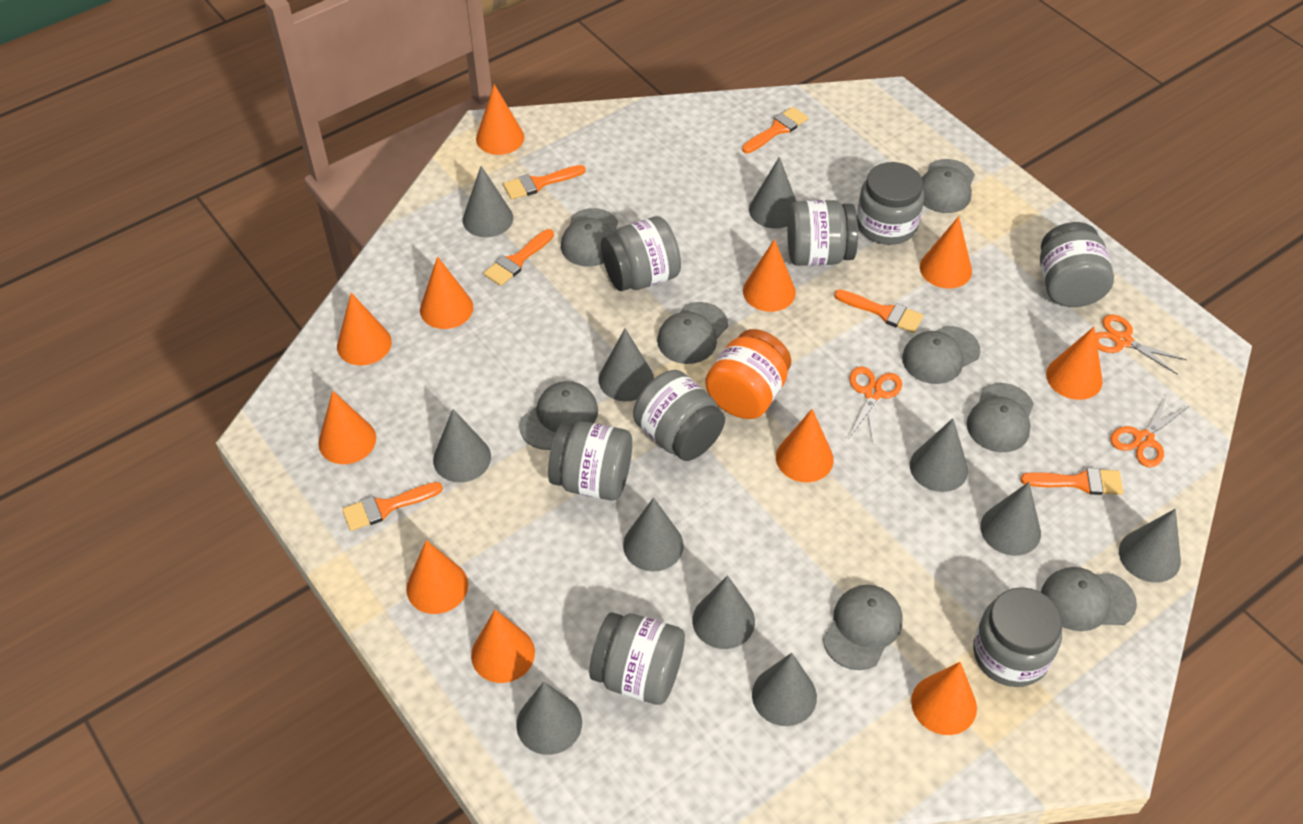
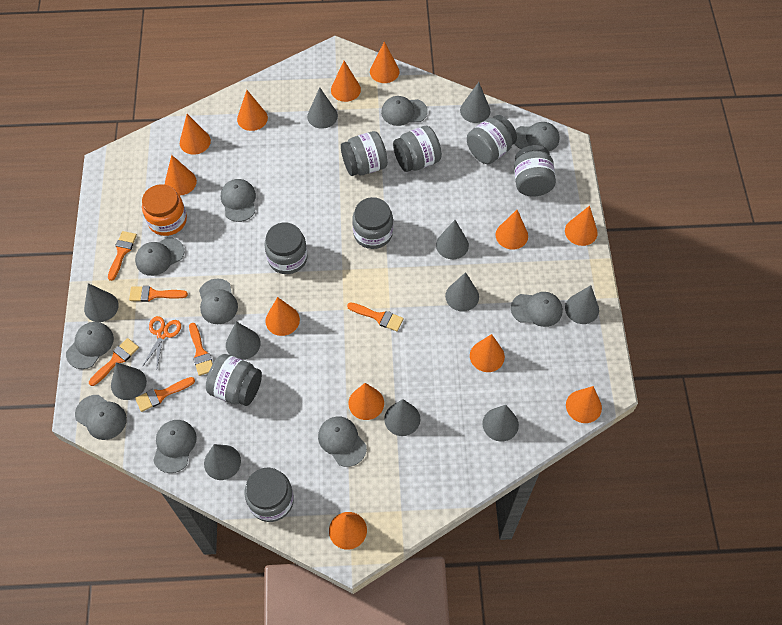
grey cap: [519,381,598,450] [561,208,618,267] [657,302,728,364] [823,585,902,670] [902,326,980,384] [922,159,975,213] [967,383,1034,452] [1041,567,1137,631] = 8 -> [66,322,114,369] [75,395,127,440] [135,237,184,276] [153,420,197,473] [199,278,238,324] [221,179,256,222] [318,417,367,467] [381,96,428,126] [511,292,563,327] [514,122,559,151] = 10
orange cone: [318,391,376,464] [337,293,392,366] [406,540,468,614] [420,256,473,329] [471,609,535,683] [476,84,524,155] [743,239,796,312] [776,409,834,482] [911,662,977,735] [920,216,972,289] [1046,327,1103,400] = 11 -> [165,155,197,196] [180,114,211,155] [237,90,268,131] [265,297,300,336] [329,512,367,550] [331,61,361,102] [348,383,384,420] [370,42,399,83] [470,334,505,372] [495,210,528,249] [565,206,598,246] [566,386,602,423] = 12
orange scissors: [849,366,902,442] [1095,315,1187,375] [1110,395,1189,467] = 3 -> [142,316,181,367] = 1

